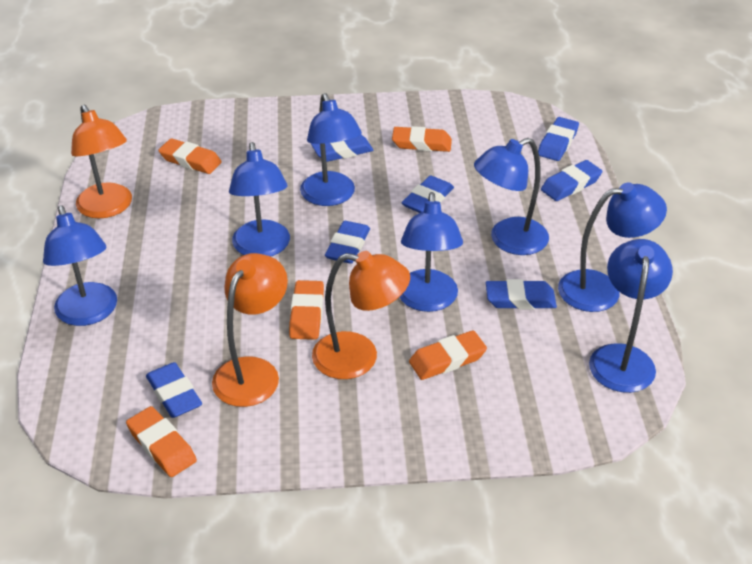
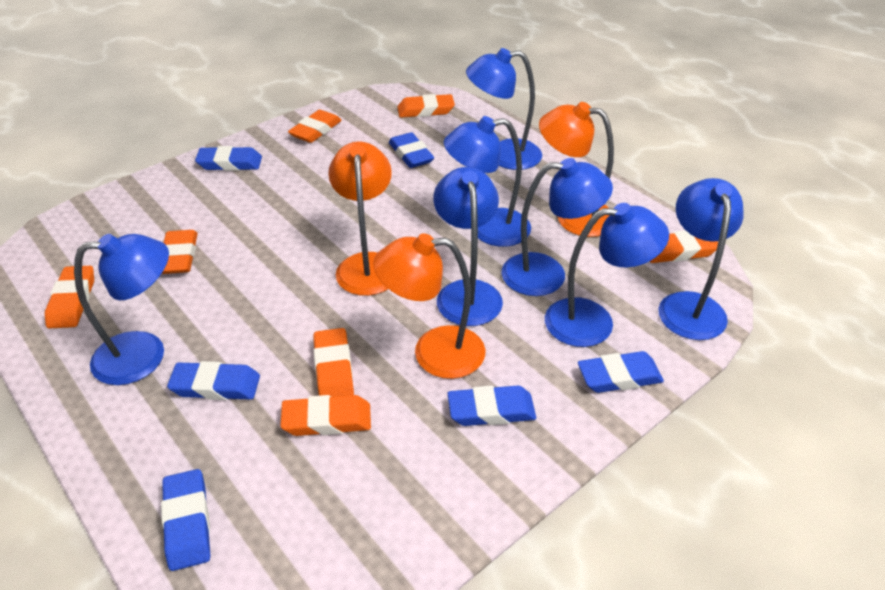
blue eraser: [146,362,202,418] [311,134,374,162] [325,221,370,264] [401,176,454,213] [486,279,557,310] [538,117,579,161] [541,160,602,201] = 7 -> [161,469,210,571] [167,361,260,400] [195,146,262,171] [389,132,434,168] [447,386,536,426] [578,351,664,393] = 6
orange eraser: [126,406,197,477] [158,138,222,174] [289,280,324,340] [392,126,452,152] [409,330,487,380] = 5 -> [45,266,94,328] [161,230,198,274] [280,395,371,436] [288,110,342,143] [313,328,354,397] [398,94,455,118] [650,230,718,263] = 7

